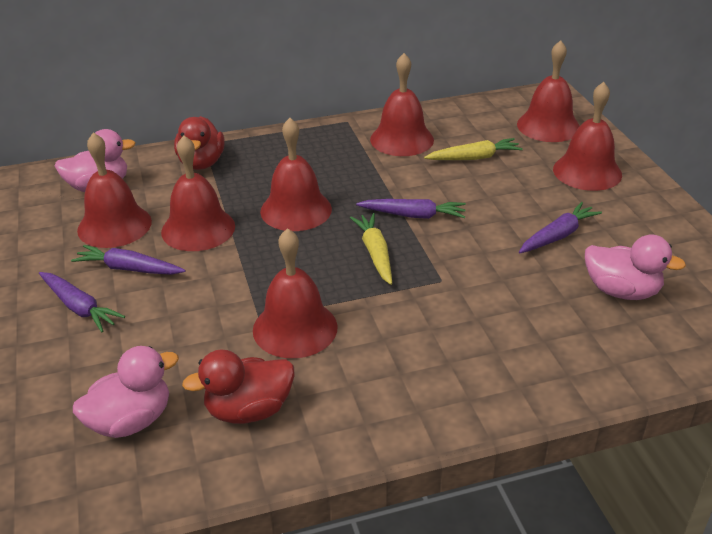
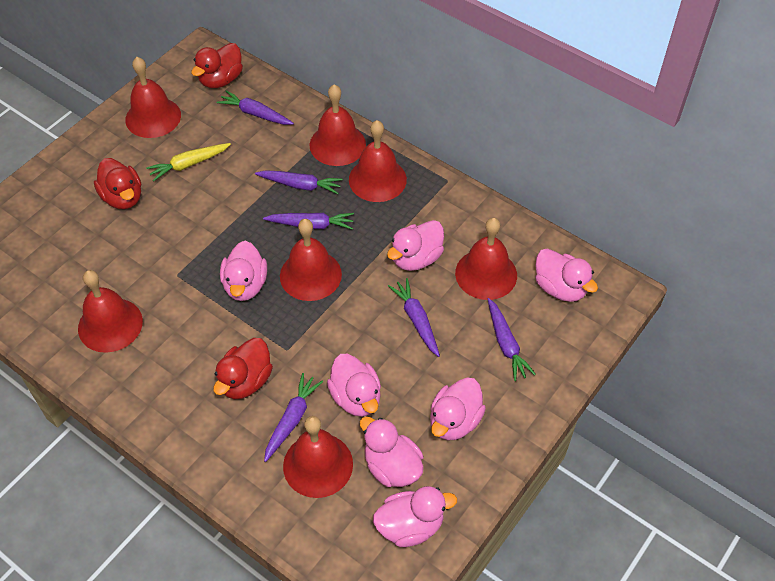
pink duck: [55,129,135,192] [73,346,179,438] [585,235,686,300] = 3 -> [220,241,267,301] [327,354,381,417] [360,417,424,487] [373,486,457,547] [387,220,444,271] [430,378,486,440] [535,248,598,302] = 7
purple carrot: [39,272,125,332] [71,245,185,275] [356,199,466,219] [519,202,602,253] = 4 -> [217,90,294,125] [255,170,342,194] [263,213,354,230] [264,373,323,462] [388,278,440,357] [488,298,536,381] = 6
red duck: [174,116,224,170] [182,350,295,424] = 2 -> [94,158,141,209] [191,43,243,88] [213,338,273,399] = 3
yellow carrot: [350,213,392,285] [424,138,523,160] = 2 -> [146,143,231,181] = 1

